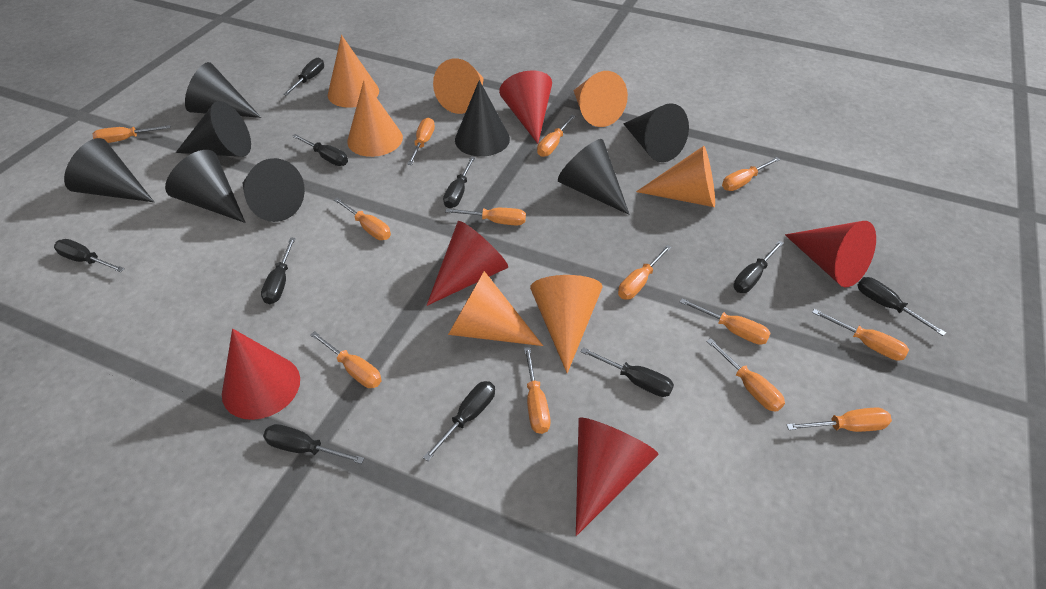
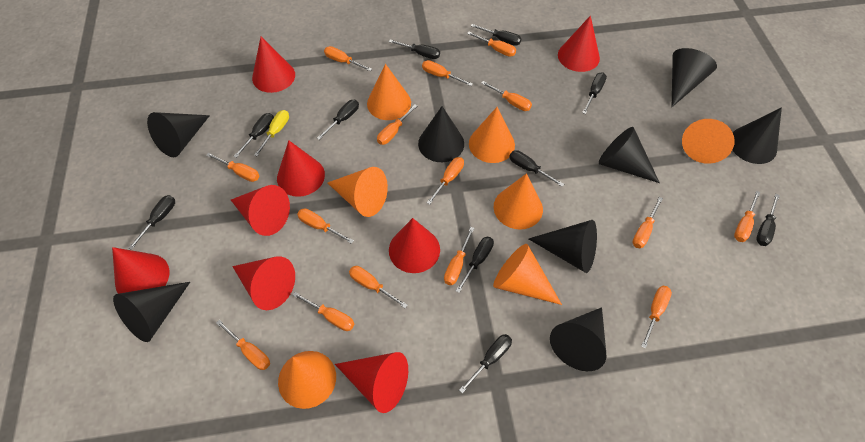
orange screwdriver: [93,125,170,143] [310,331,382,388] [334,197,391,240] [407,118,435,165] [445,208,526,225] [524,347,550,434] [537,115,575,157] [618,245,671,299] [680,298,771,345] [706,338,785,412] [722,157,780,191] [786,408,892,432] [812,309,909,360] = 13 -> [206,153,259,182] [216,320,270,370] [293,292,354,331] [297,208,354,244] [324,46,372,71] [349,266,408,308] [377,104,417,145] [422,60,473,86] [427,157,464,205] [444,227,474,285] [467,32,516,57] [481,81,532,111] [632,197,663,248] [641,286,672,349] [734,191,760,242] = 15
red cone: [222,329,300,420] [427,221,508,306] [499,70,552,144] [576,418,659,536] [785,221,876,287] = 5 -> [112,247,170,294] [231,185,290,236] [232,256,295,310] [252,37,295,93] [277,140,325,197] [335,352,408,413] [389,218,440,273] [558,16,600,72] = 8
yellow screwdriver: none = 0 -> [254,110,289,156] = 1

